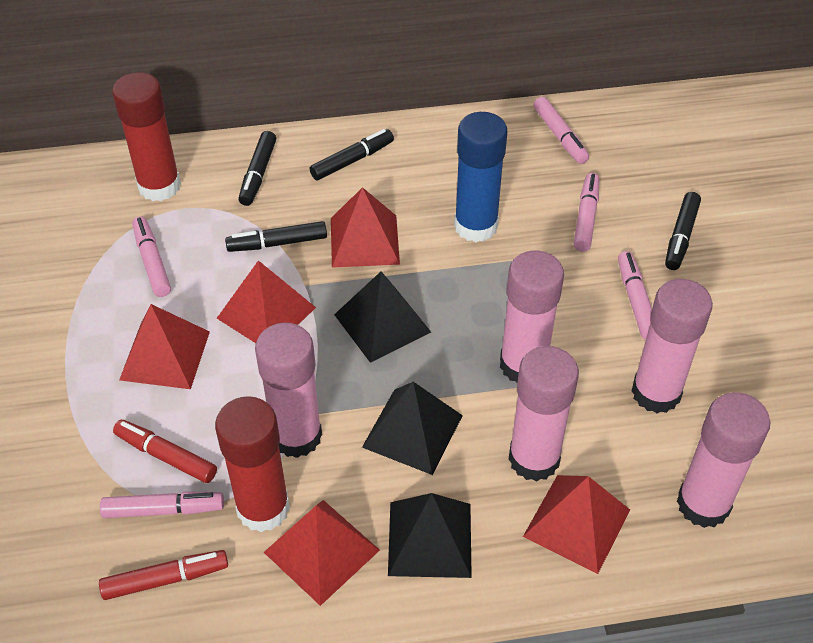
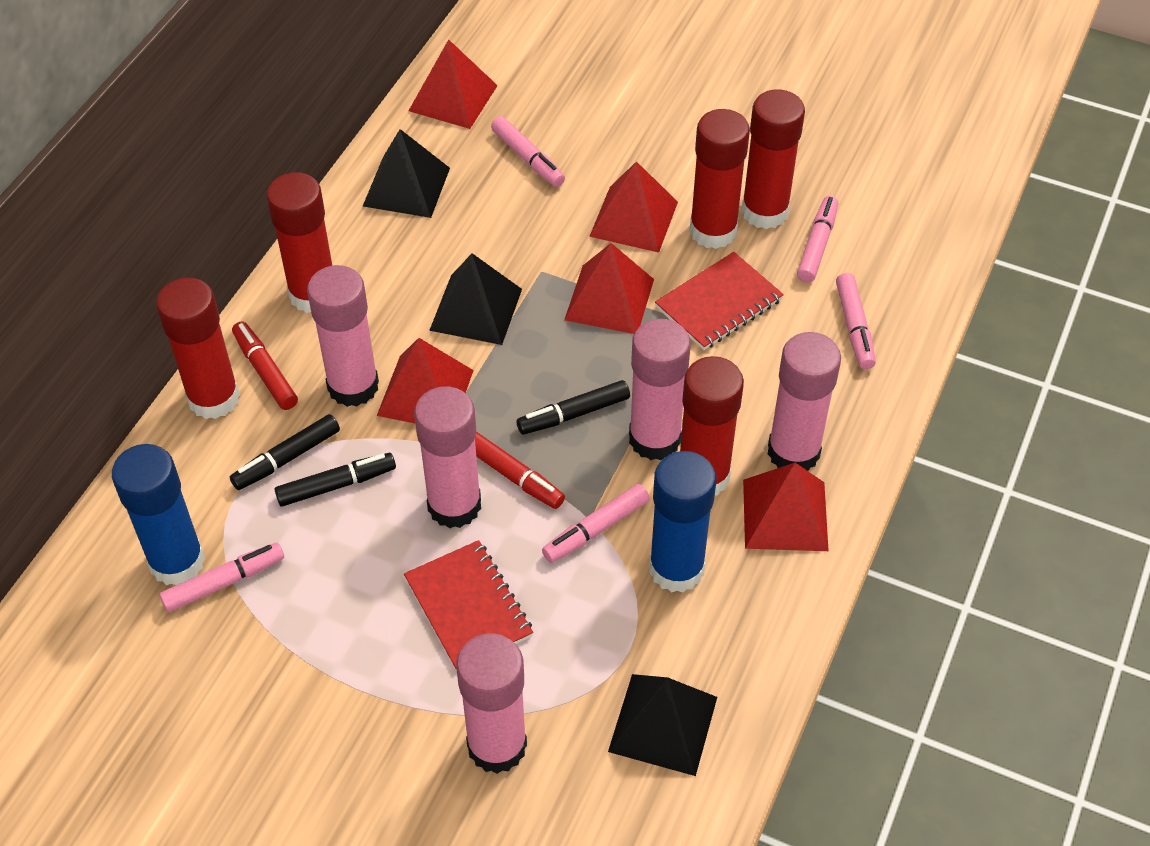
black marker: [225,221,327,252] [239,131,276,206] [310,129,394,180] [665,192,701,270] = 4 -> [230,414,340,490] [274,453,396,507] [517,380,630,435] = 3
blue glue stick: [454,112,507,242] = 1 -> [112,444,205,585] [649,451,716,593] = 2
red glue stick: [112,72,181,201] [215,396,290,532] = 2 -> [156,278,240,419] [266,172,332,313] [680,356,744,495] [689,109,750,249] [741,90,805,229] = 5
red notebook: none = 0 -> [404,540,533,671] [655,252,784,350] = 2

